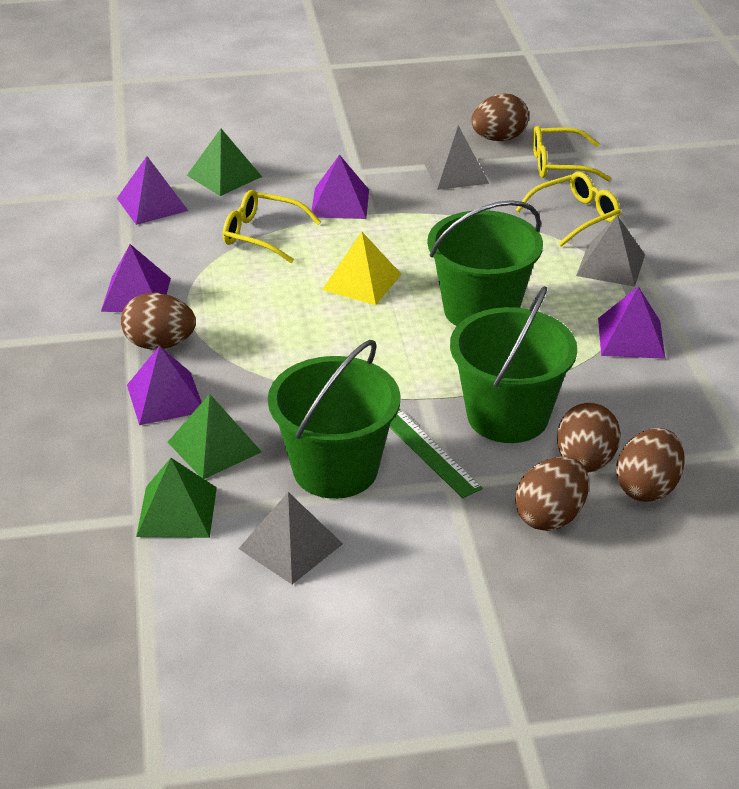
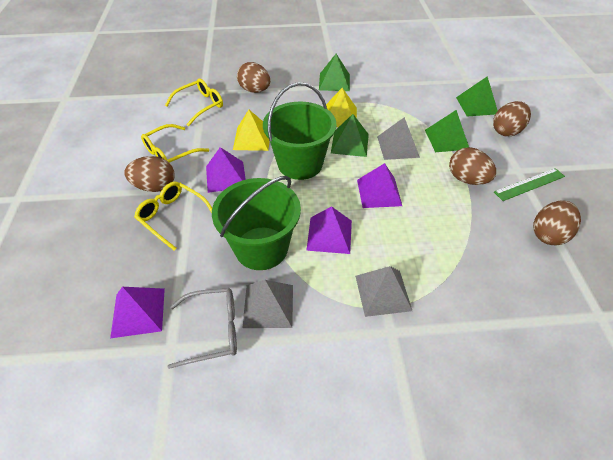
green bucket: [268,340,400,499] [427,200,543,326] [450,286,577,443] = 3 -> [212,176,301,270] [263,82,337,180] = 2
green pyramid: [136,458,217,538] [168,394,262,479] [187,129,262,196] = 3 -> [319,54,350,91] [331,114,369,157] [425,110,469,152] [456,76,498,116] = 4
grey glasses: none = 0 -> [168,288,237,369] = 1
purple pyramid: [101,244,171,312] [117,156,188,225] [127,345,202,425] [312,154,369,219] [598,286,665,359] = 5 -> [110,287,165,338] [206,147,246,193] [306,206,352,254] [357,163,402,208] = 4
yellow pyramid: [322,232,401,305] = 1 -> [233,110,270,151] [326,88,357,127] = 2

